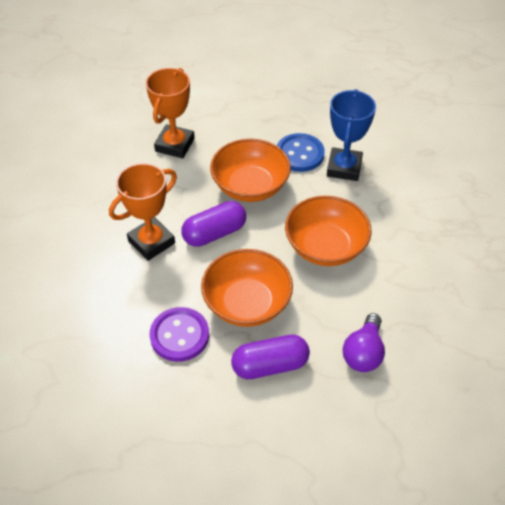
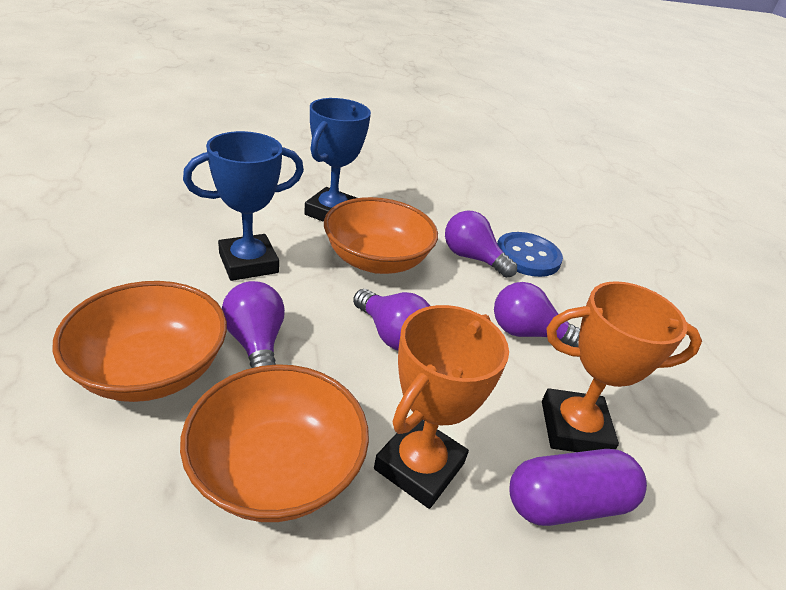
blue trophy: [327,89,376,181] = 1 -> [183,131,304,281] [304,98,371,222] = 2
purple button: [150,307,209,362] = 1 -> none = 0
purple capsule: [181,201,246,247] [231,334,310,379] = 2 -> [510,449,647,526] = 1
purple light bulb: [343,313,385,372] = 1 -> [222,281,285,368] [353,289,430,350] [445,210,517,278] [494,282,580,347] = 4

